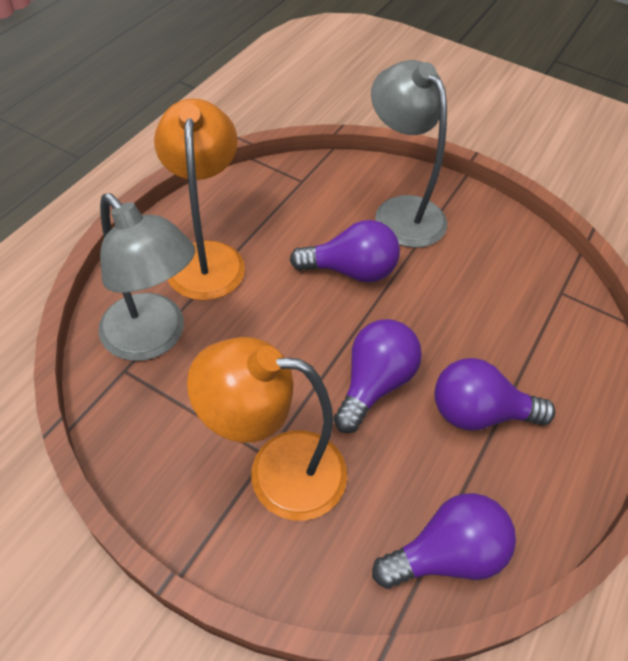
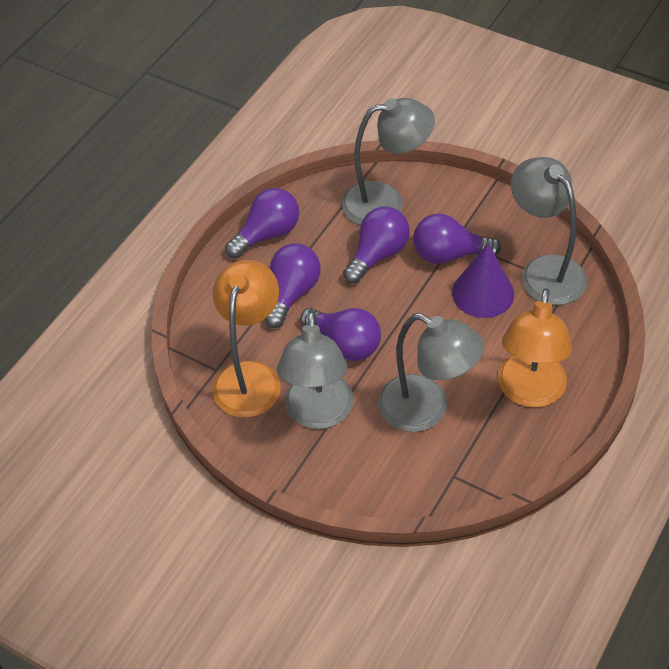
grey lamp: [98,193,195,361] [371,60,447,248] = 2 -> [277,311,354,429] [342,98,435,225] [378,313,484,432] [511,157,587,305] = 4
purple cone: none = 0 -> [452,243,514,318] = 1
purple light bulb: [290,220,400,283] [333,319,422,433] [372,493,516,589] [435,358,555,431] = 4 -> [225,188,299,258] [265,243,321,328] [300,308,381,361] [343,207,410,284] [413,214,501,264] = 5

